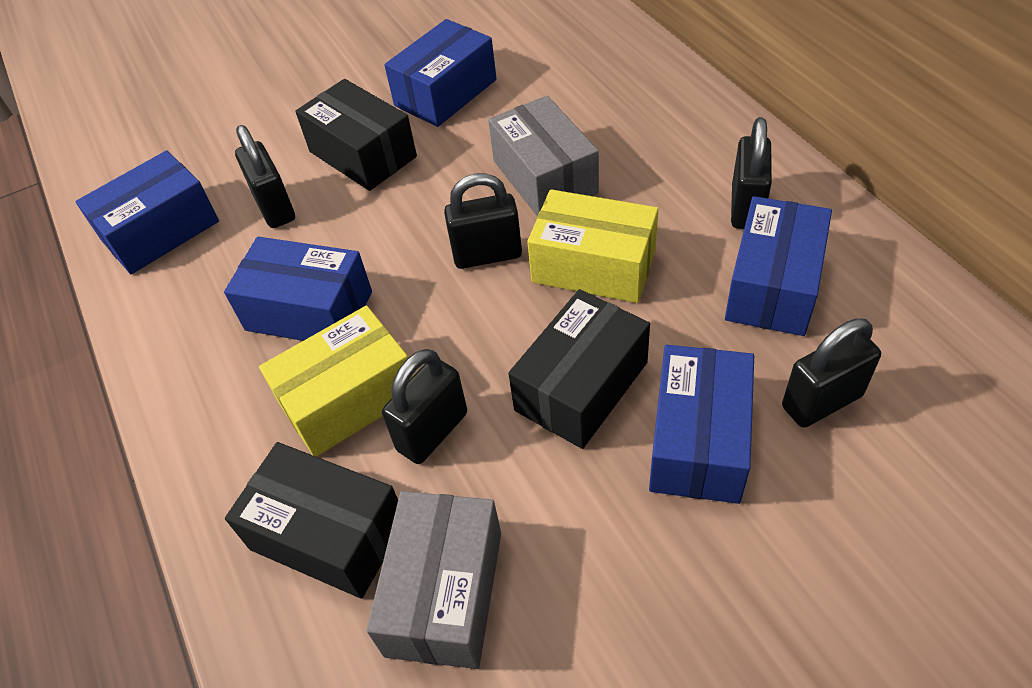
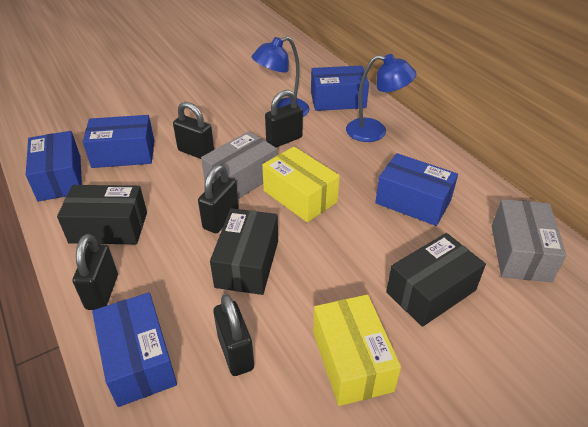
blue lamp: none = 0 -> [252,36,310,117] [346,54,416,142] = 2

